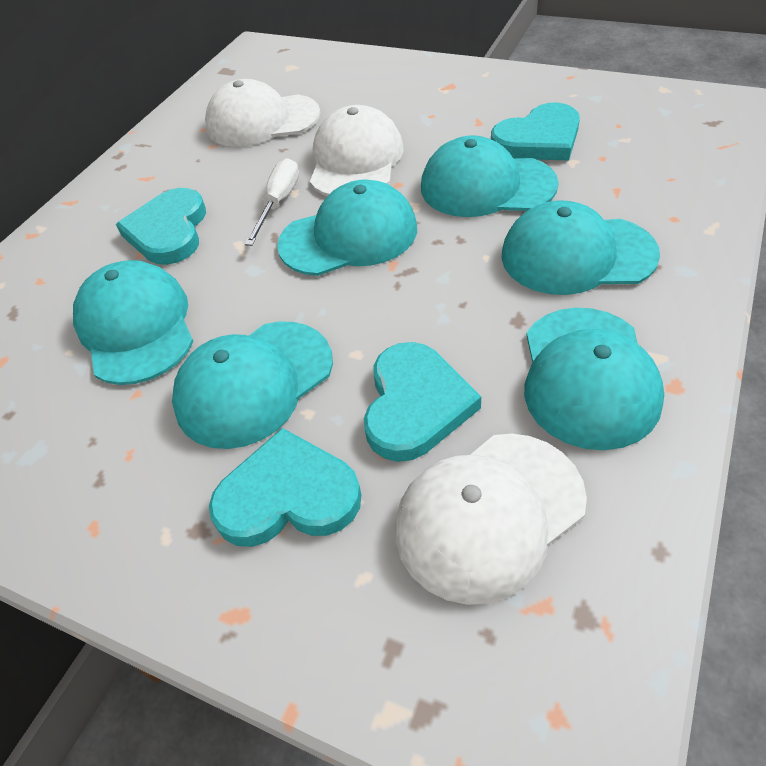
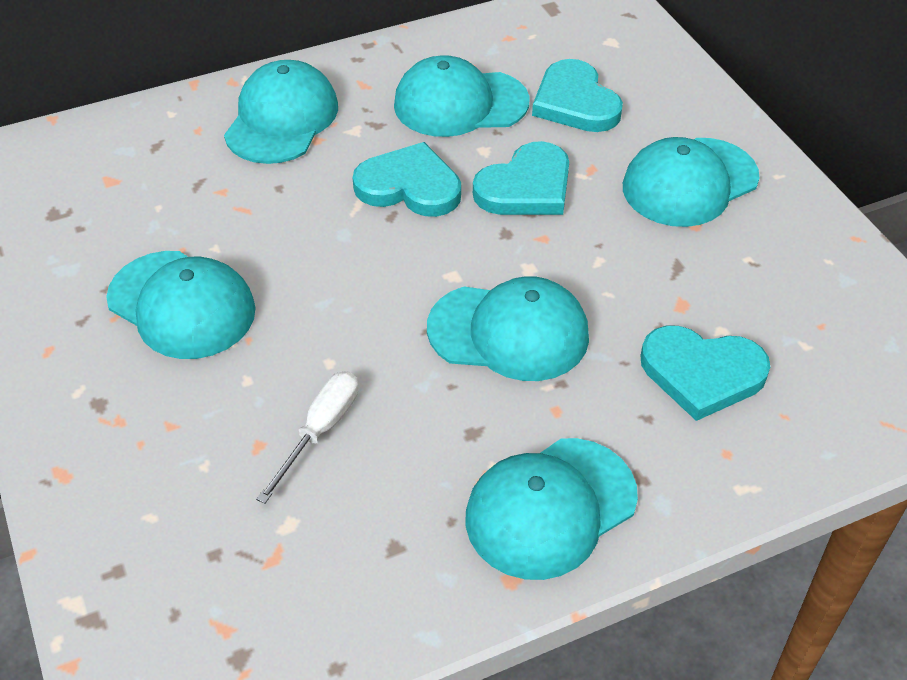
white cap: [205,79,320,147] [310,105,404,196] [395,434,587,605] = 3 -> none = 0

